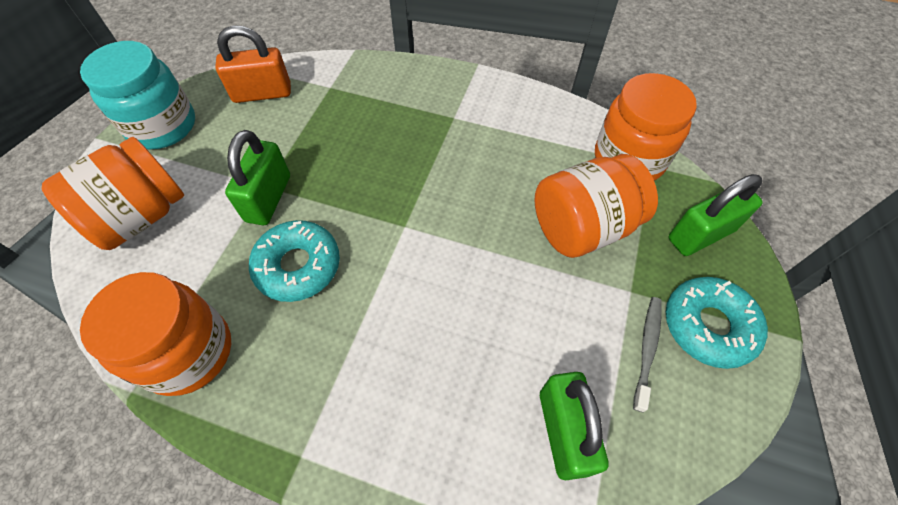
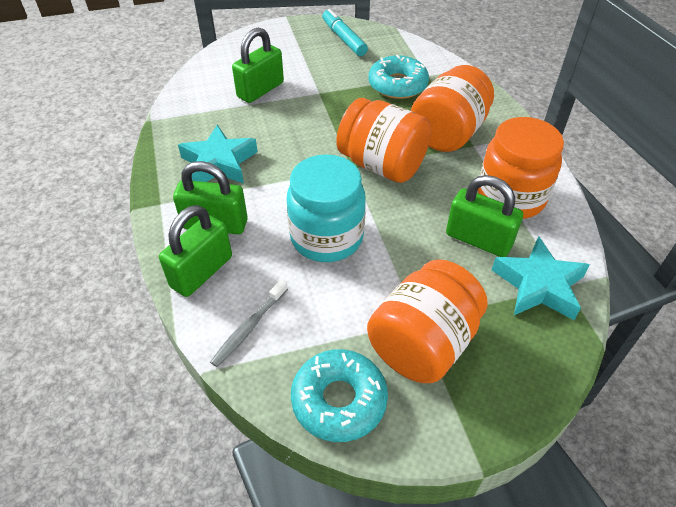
green padlock: [225,130,290,225] [540,372,609,480] [669,174,763,256] = 3 -> [159,205,232,297] [173,161,248,234] [232,28,284,103] [446,175,523,257] = 4
orange padlock: [215,25,291,103] = 1 -> none = 0
turquoise marker: none = 0 -> [322,9,368,56] = 1
turquoise star: none = 0 -> [178,125,258,183] [492,236,590,320] = 2

